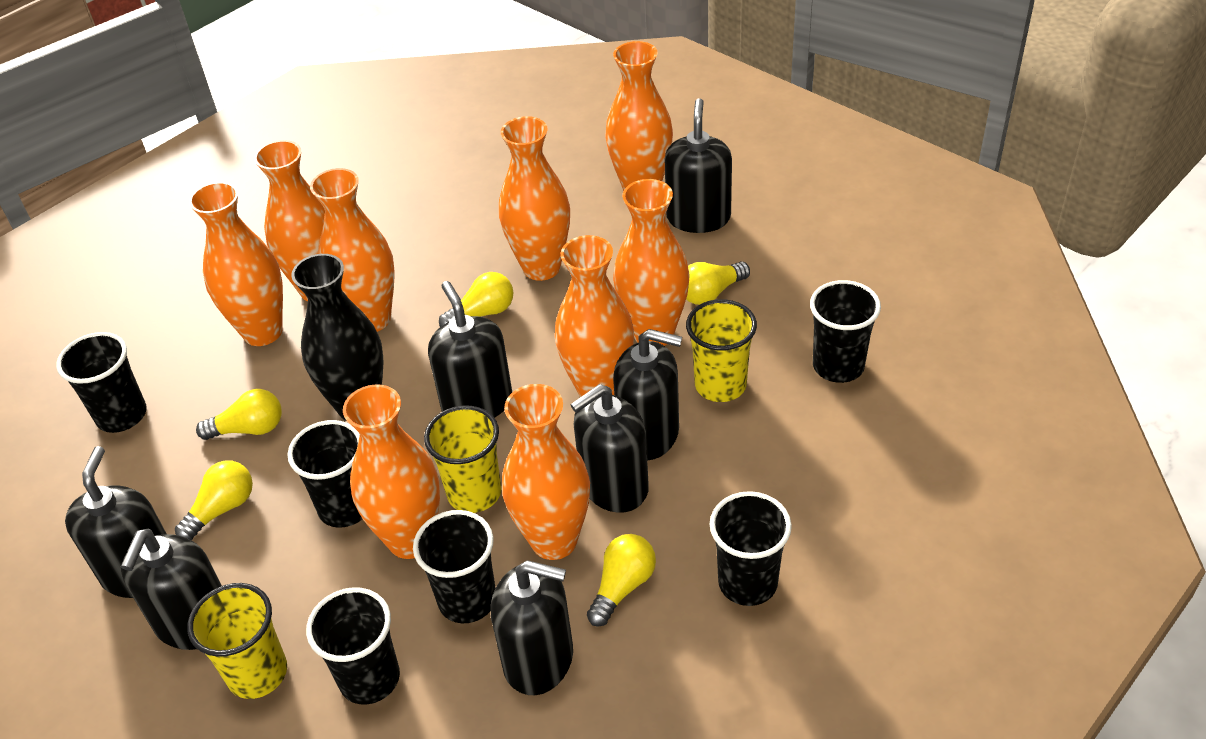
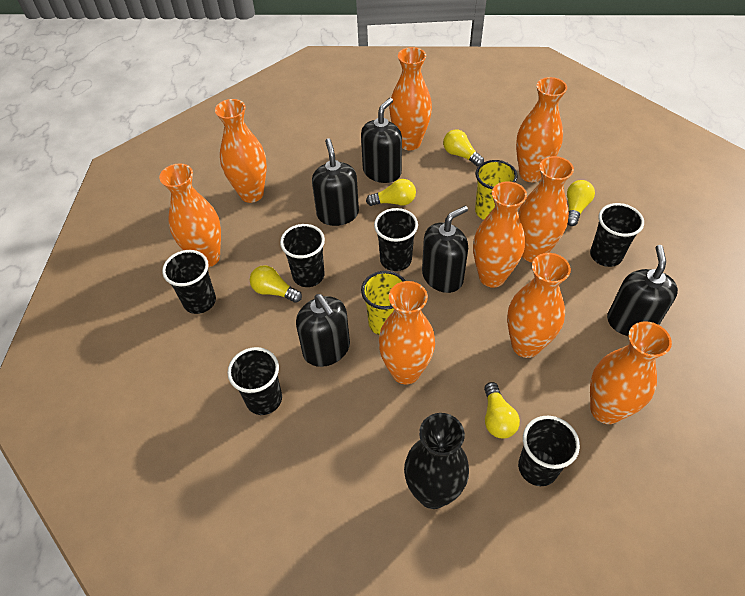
black soap dispenser: [65,446,167,598] [121,529,222,650] [428,281,512,418] [491,560,573,695] [570,384,649,512] [613,329,682,461] [665,98,732,233] = 7 -> [296,294,350,367] [312,138,359,226] [361,98,402,183] [422,206,468,293] [607,245,678,336] = 5
yellow cup: [187,583,287,699] [424,405,501,513] [686,299,757,402] = 3 -> [361,271,406,335] [475,160,518,220] = 2

